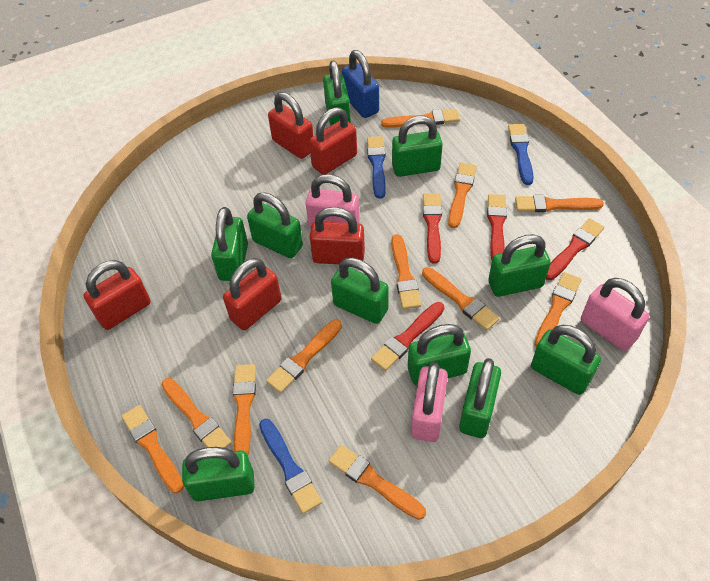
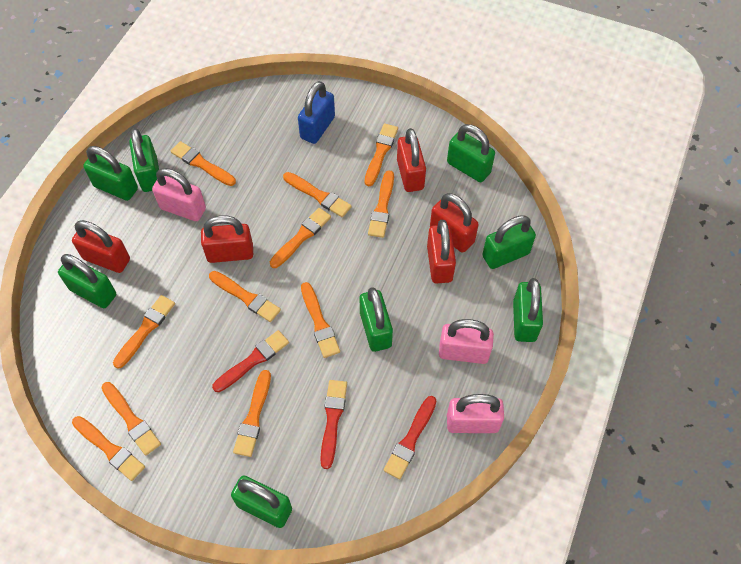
blue brush: [259,419,322,514] [367,136,386,199] [508,124,534,185] = 3 -> none = 0
green padlock: [182,447,255,501] [211,207,248,281] [247,192,303,258] [323,61,351,126] [331,258,389,324] [392,116,443,177] [408,324,471,385] [459,358,501,438] [488,234,551,297] [531,325,601,395] = 10 -> [58,254,116,308] [83,146,138,201] [129,128,159,192] [231,475,292,528] [360,287,393,352] [447,124,495,182] [482,215,536,269] [513,278,543,342] = 8
red brush: [371,302,444,371] [423,193,442,264] [487,194,507,260] [546,218,604,280] = 4 -> [212,330,289,392] [320,380,347,469] [384,396,437,479] = 3

